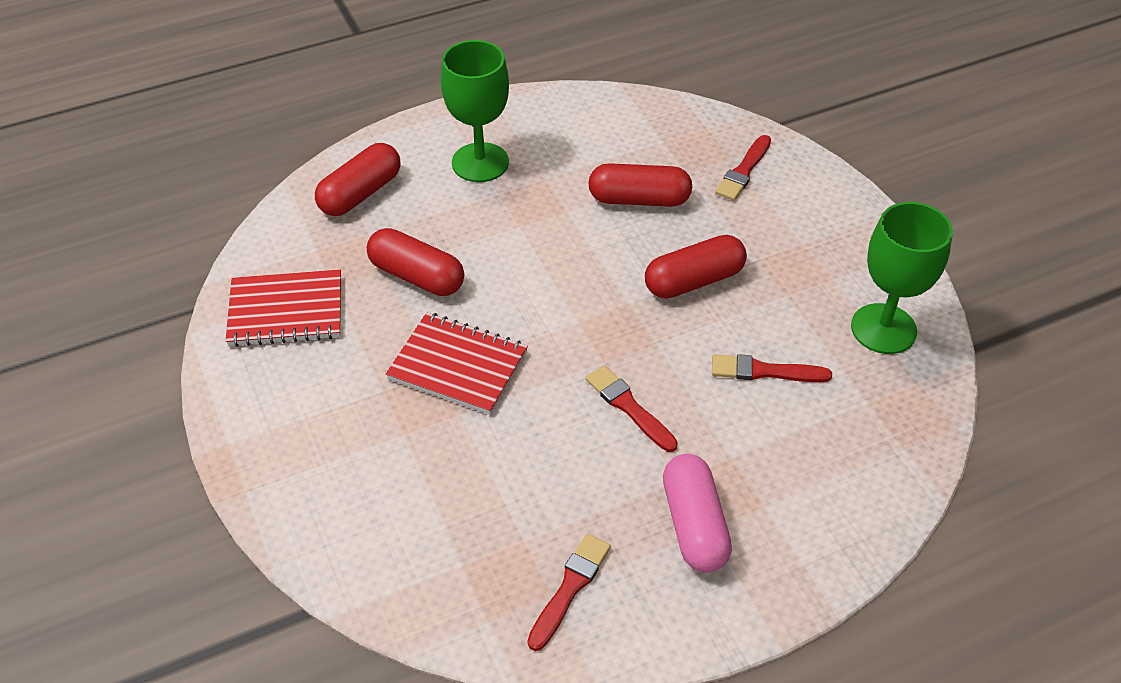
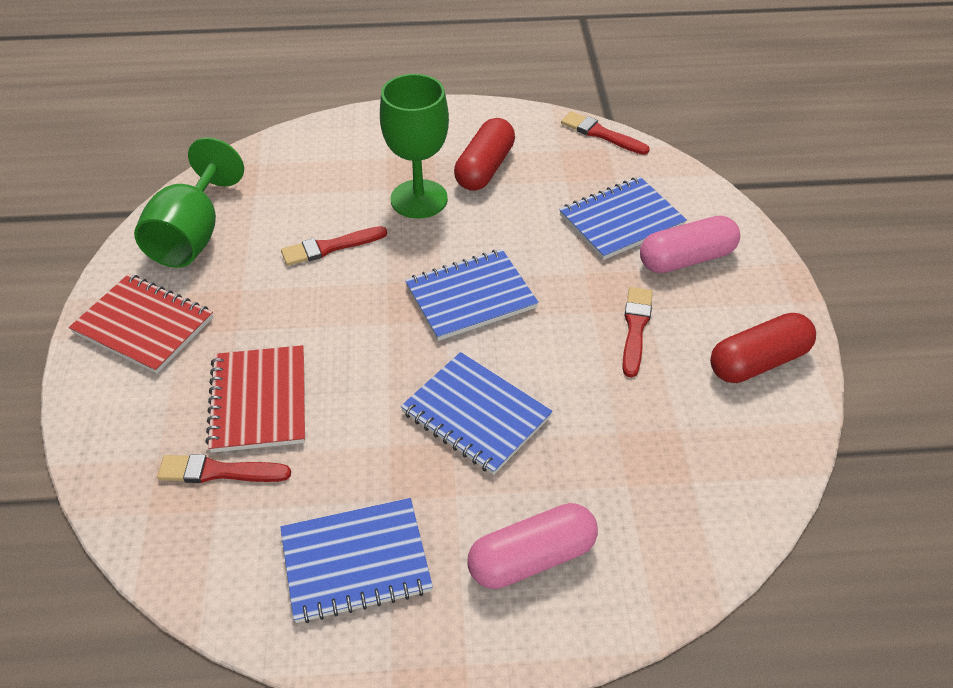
blue notebook: none = 0 -> [280,498,433,623] [401,352,553,475] [405,249,539,341] [559,177,687,260] = 4
pink capsule: [663,454,732,572] = 1 -> [467,503,598,589] [640,215,740,273] = 2
red capsule: [315,143,400,216] [367,228,464,296] [588,163,692,207] [645,235,747,298] = 4 -> [454,118,515,191] [710,313,816,383] = 2

